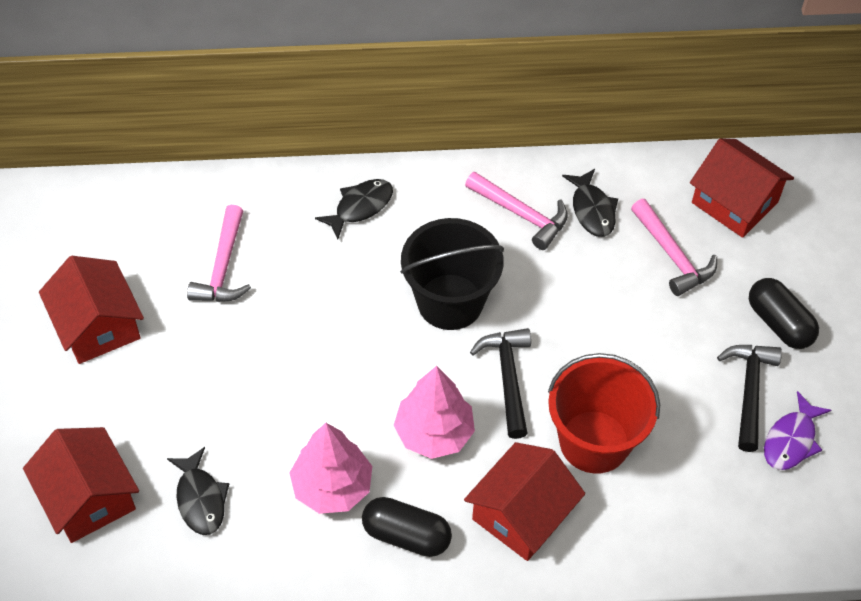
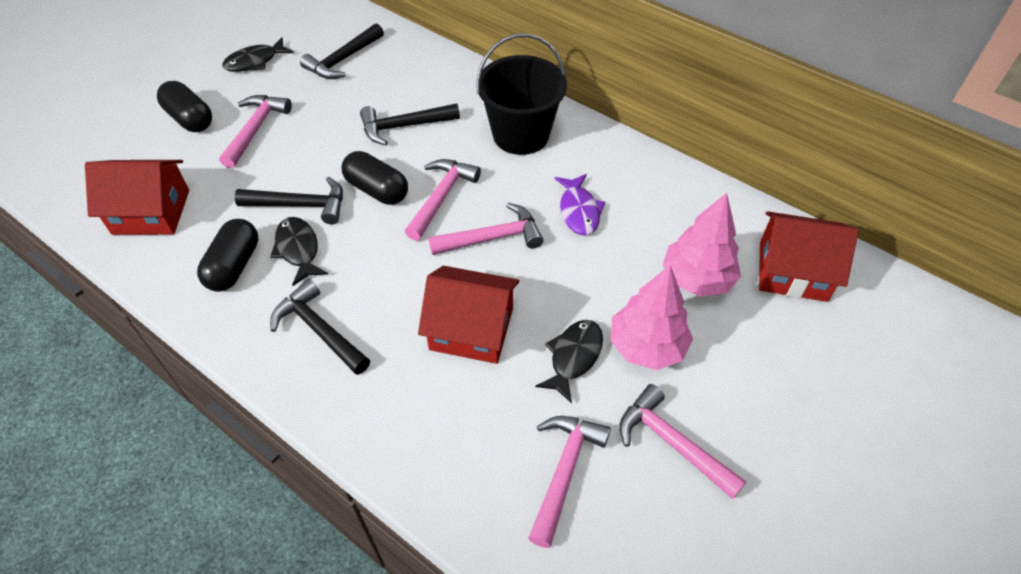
black capsule: [362,497,452,557] [749,278,819,349] = 2 -> [157,81,212,132] [197,219,258,292] [342,151,408,205] = 3
black hammer: [470,328,531,439] [717,345,782,452] = 2 -> [235,176,343,224] [270,279,370,375] [300,23,384,79] [360,103,460,145] = 4
pink hammer: [187,205,251,302] [465,172,568,250] [631,199,717,296] = 3 -> [219,95,292,168] [405,159,481,241] [428,203,544,255] [528,416,611,548] [620,384,747,499] = 5
red bucket: [548,353,660,474] = 1 -> none = 0
red house: [23,427,139,543] [39,256,144,364] [464,442,585,561] [690,139,794,238] = 4 -> [85,160,189,235] [418,266,519,364] [759,211,859,302] = 3

